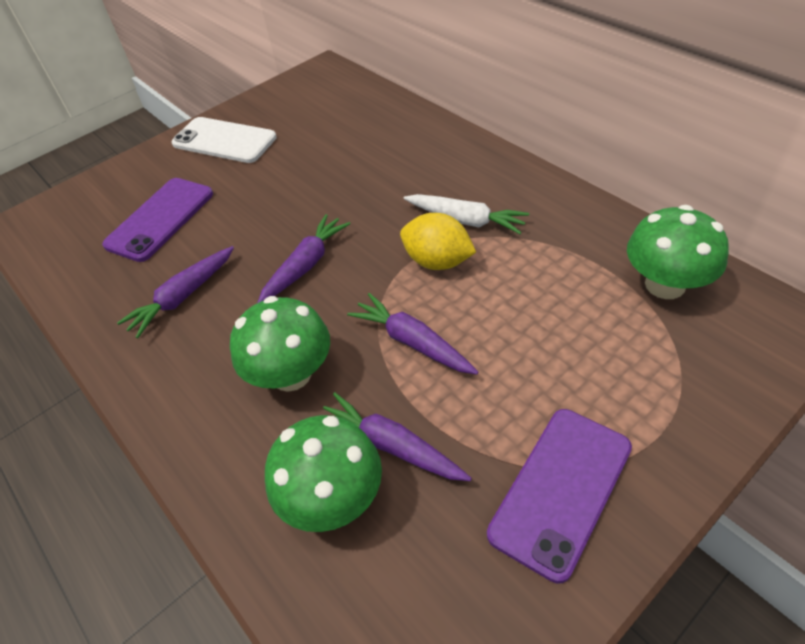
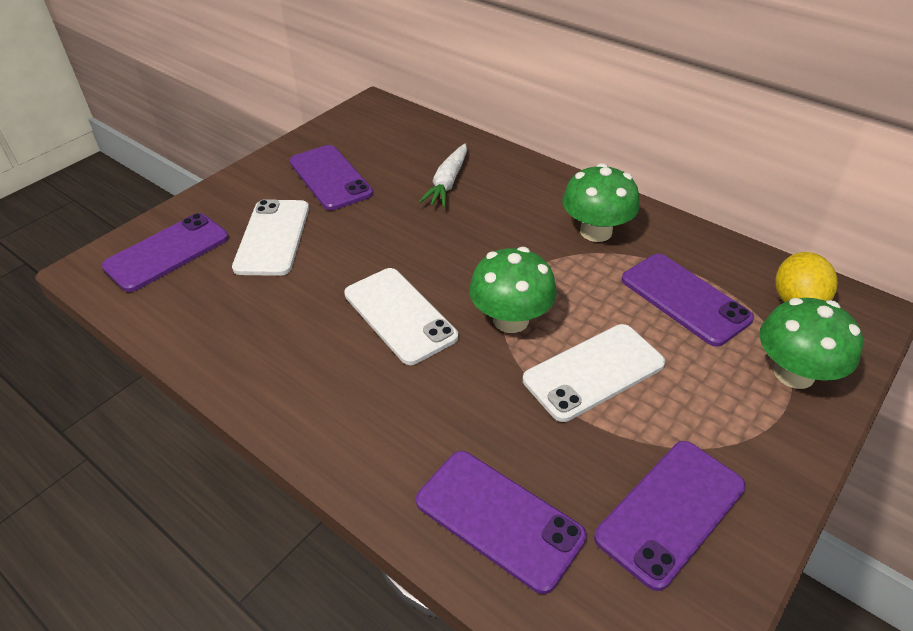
purple carrot: [117,246,234,338] [257,214,350,303] [323,392,472,481] [347,293,478,374] = 4 -> none = 0
purple phone: [102,178,213,262] [487,409,632,583] = 2 -> [102,213,229,292] [290,145,373,210] [416,451,587,594] [594,441,746,591] [622,254,754,347] = 5
white phone: [171,117,277,163] = 1 -> [232,199,309,276] [344,268,458,365] [523,324,665,422] = 3

